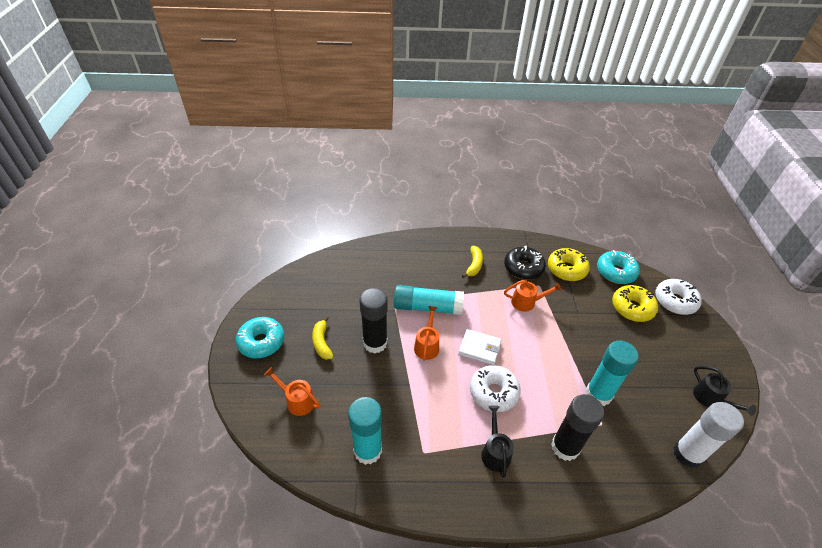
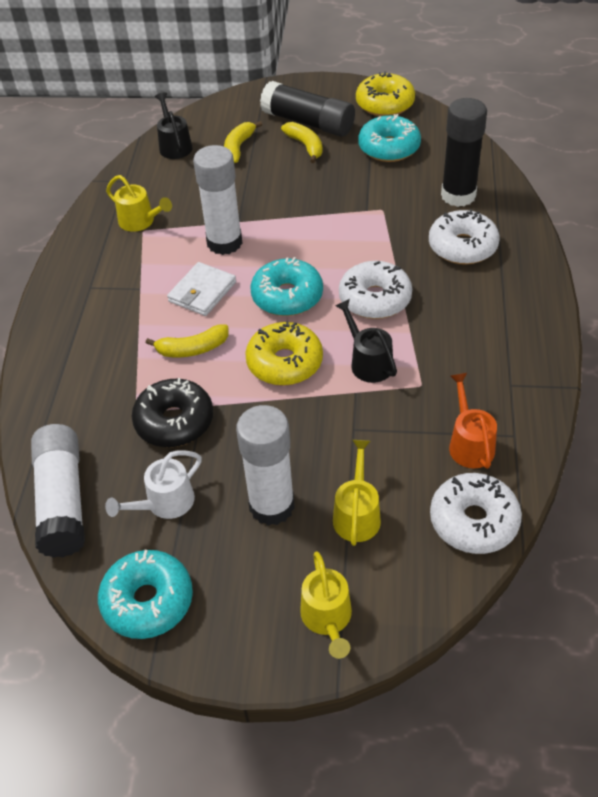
orange watering can: [264,367,321,416] [414,306,439,361] [504,280,562,312] = 3 -> [449,373,497,469] = 1
turquoise donut: [236,317,284,358] [597,250,640,284] = 2 -> [98,550,193,639] [250,257,323,316] [358,114,421,162] = 3
turquoise glue stick: [348,397,382,465] [394,285,464,315] [586,341,639,406] = 3 -> none = 0
white donut: [470,365,521,412] [655,279,702,315] = 2 -> [339,261,412,319] [429,209,500,265] [430,473,522,554] = 3
white glue stick: [674,402,744,468] = 1 -> [31,424,85,558] [193,145,243,255] [236,405,295,526] = 3
white watering can: none = 0 -> [105,450,202,519] = 1
yellow banana: [312,316,333,360] [462,246,483,278] = 2 -> [146,324,228,357] [224,121,262,163] [281,122,323,163] = 3
yellow watering can: none = 0 -> [106,175,172,232] [300,552,352,659] [333,440,381,546] = 3

